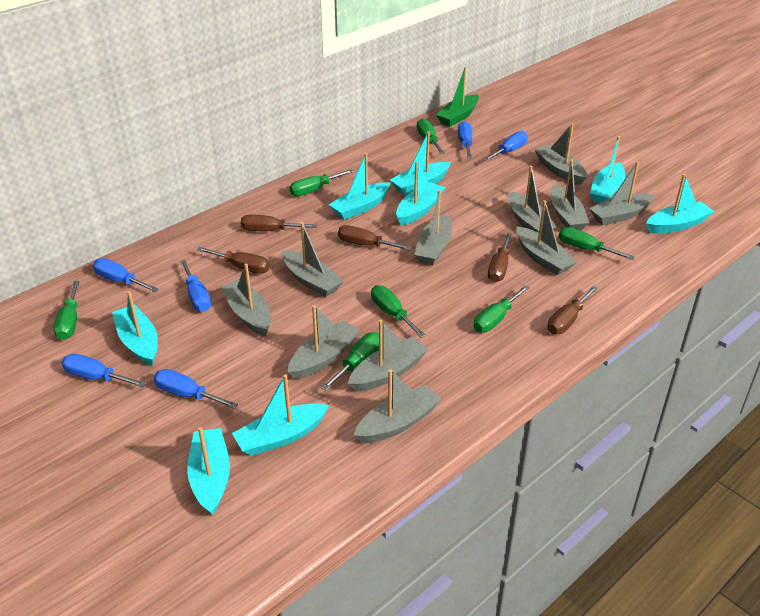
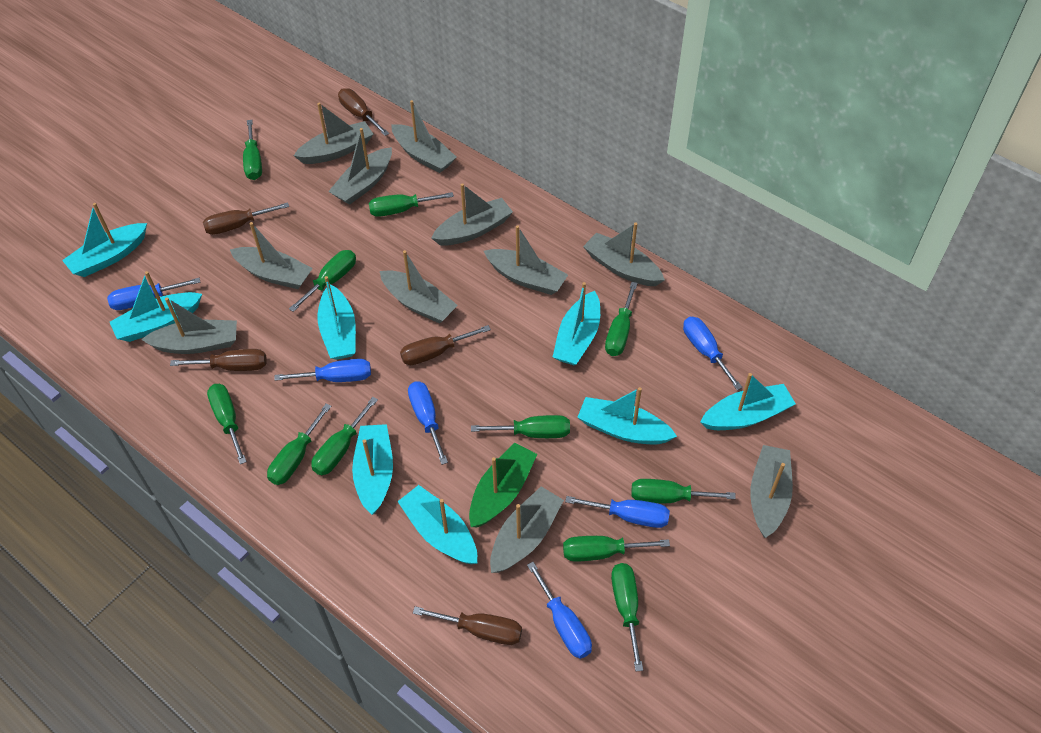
green screwdriver: [54,281,80,340] [289,169,354,196] [321,332,379,391] [371,285,426,338] [417,119,445,154] [474,285,530,332] [559,227,635,260] = 7 -> [207,384,247,464] [243,120,262,180] [267,403,331,485] [289,250,356,312] [311,397,378,475] [369,192,454,217] [471,415,570,438] [563,536,670,562] [605,282,638,356] [611,563,643,672] [631,479,736,503] = 11

